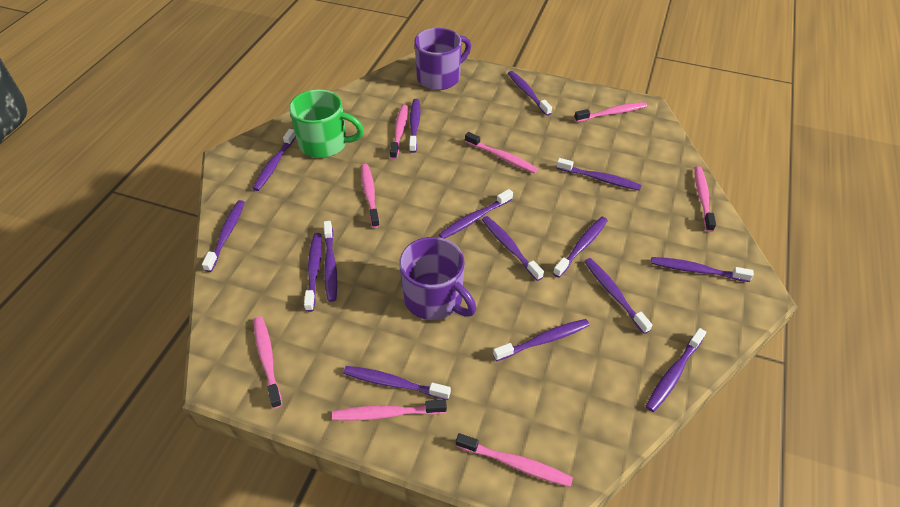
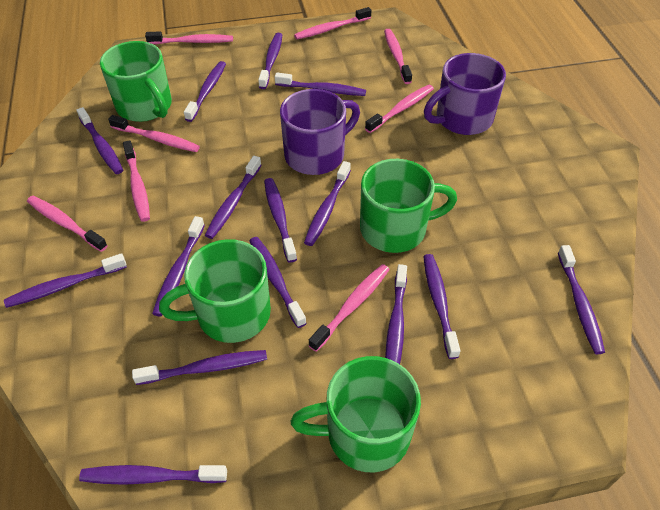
green mug: [289,89,364,158] = 1 -> [100,41,172,122] [159,239,271,343] [291,356,421,472] [360,159,457,253] = 4

